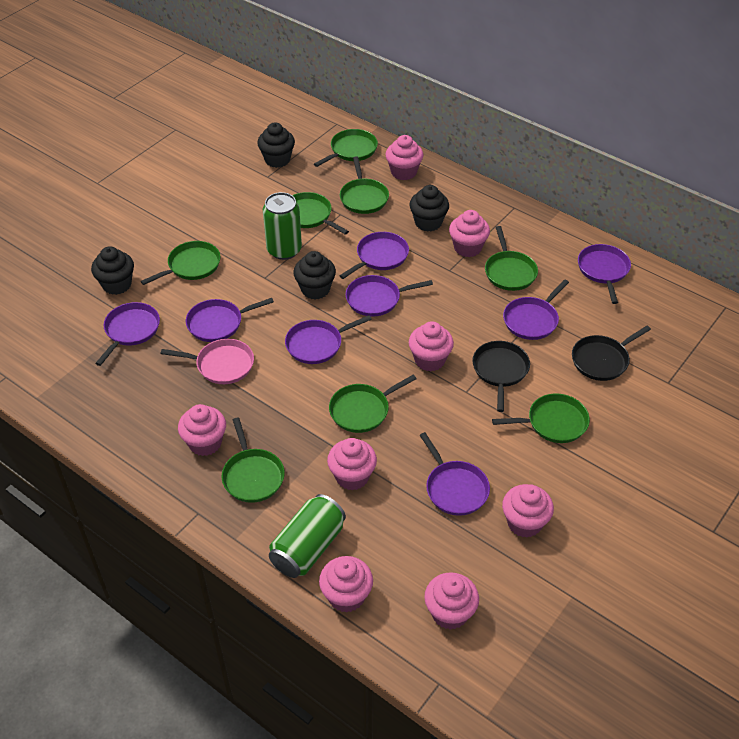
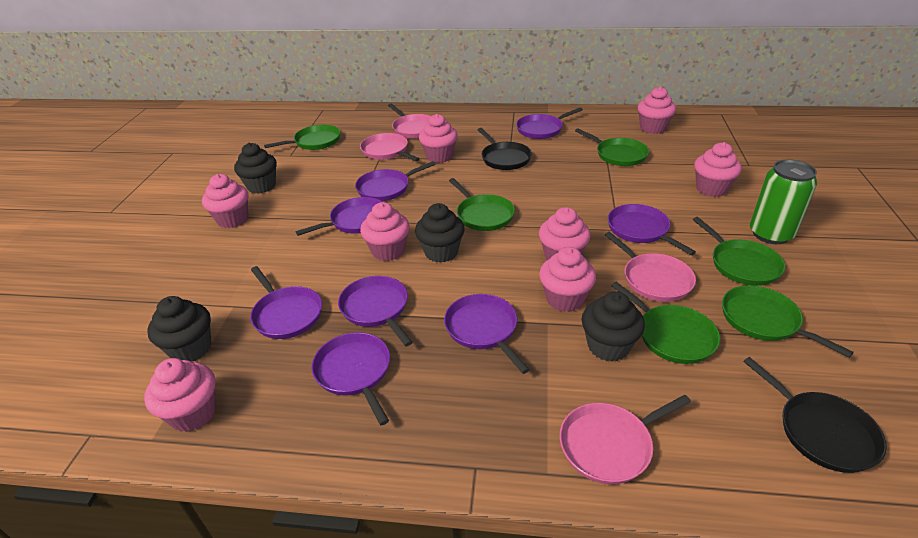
green can: [263,192,302,260] [269,494,346,578] = 2 -> [750,159,817,244] = 1
green pan: [141,241,220,285] [222,417,285,503] [292,192,349,235] [314,129,378,167] [329,375,417,433] [340,156,389,214] [485,226,538,291] [492,393,590,443] = 8 -> [264,125,340,150] [449,178,515,231] [575,128,649,166] [611,282,720,364] [693,217,786,286] [722,285,854,358] = 6
pink pan: [161,339,254,384] = 1 -> [360,133,420,162] [388,104,431,138] [560,395,691,484] [605,232,696,302] = 4

